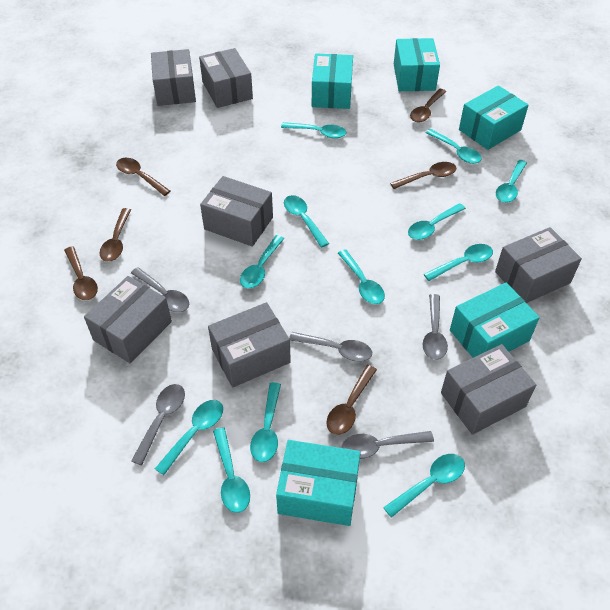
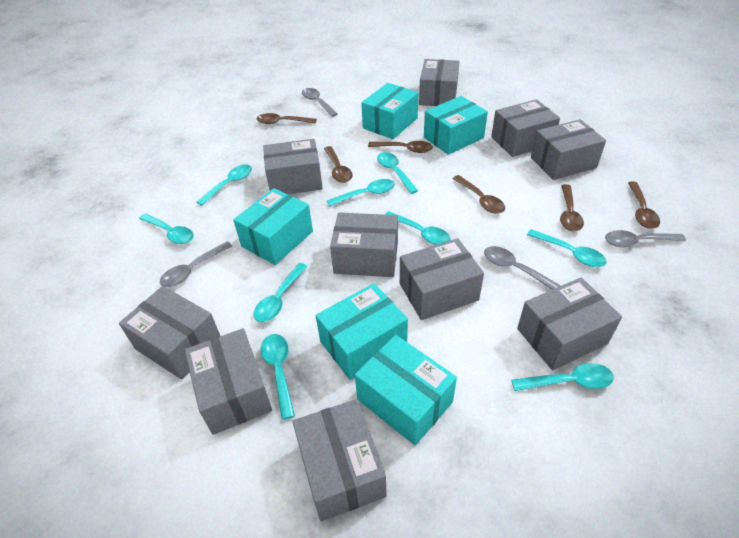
grey box: [84,276,172,364] [151,49,196,106] [199,48,253,108] [200,176,273,247] [208,302,291,388] [441,344,536,435] [495,227,582,303] = 7 -> [119,286,220,380] [185,328,272,435] [263,139,323,194] [292,399,387,521] [330,212,398,277] [400,238,484,320] [419,59,460,106] [491,99,560,157] [517,277,622,370] [531,119,606,180] = 10
grey spoon: [131,267,189,313] [131,384,185,465] [289,332,372,362] [342,431,434,459] [422,294,448,360] = 5 -> [160,241,233,287] [302,88,338,117] [484,246,561,290] [605,230,686,247] = 4
turquoise spoon: [155,400,223,475] [213,427,250,513] [240,235,284,288] [250,382,281,462] [281,122,346,139] [284,195,329,247] [338,249,385,304] [383,454,465,518] [408,203,466,240] [424,244,493,281] [426,129,481,164] [496,160,527,203] = 12 -> [139,213,194,244] [197,165,252,206] [254,263,308,322] [261,334,295,420] [327,179,395,207] [377,152,418,194] [385,211,451,245] [511,363,614,391] [527,229,607,267] = 9

